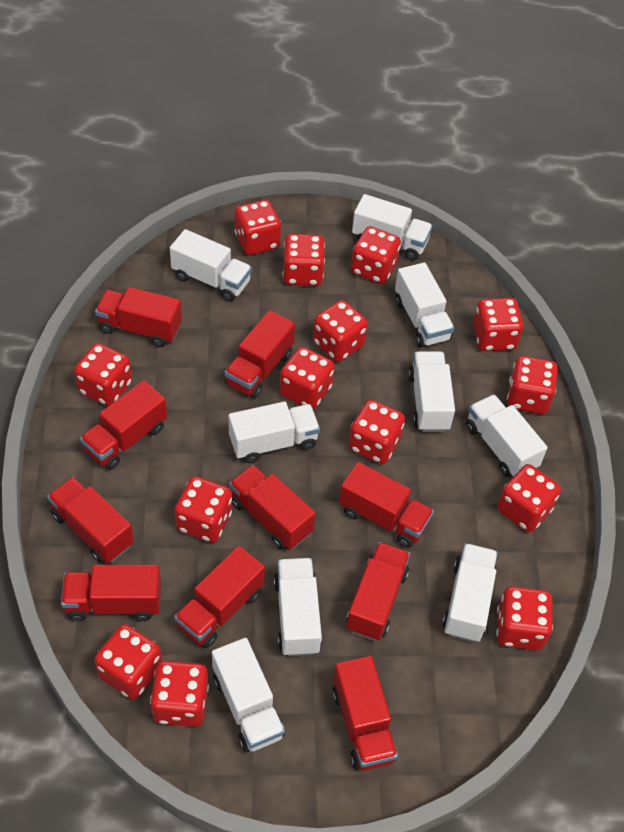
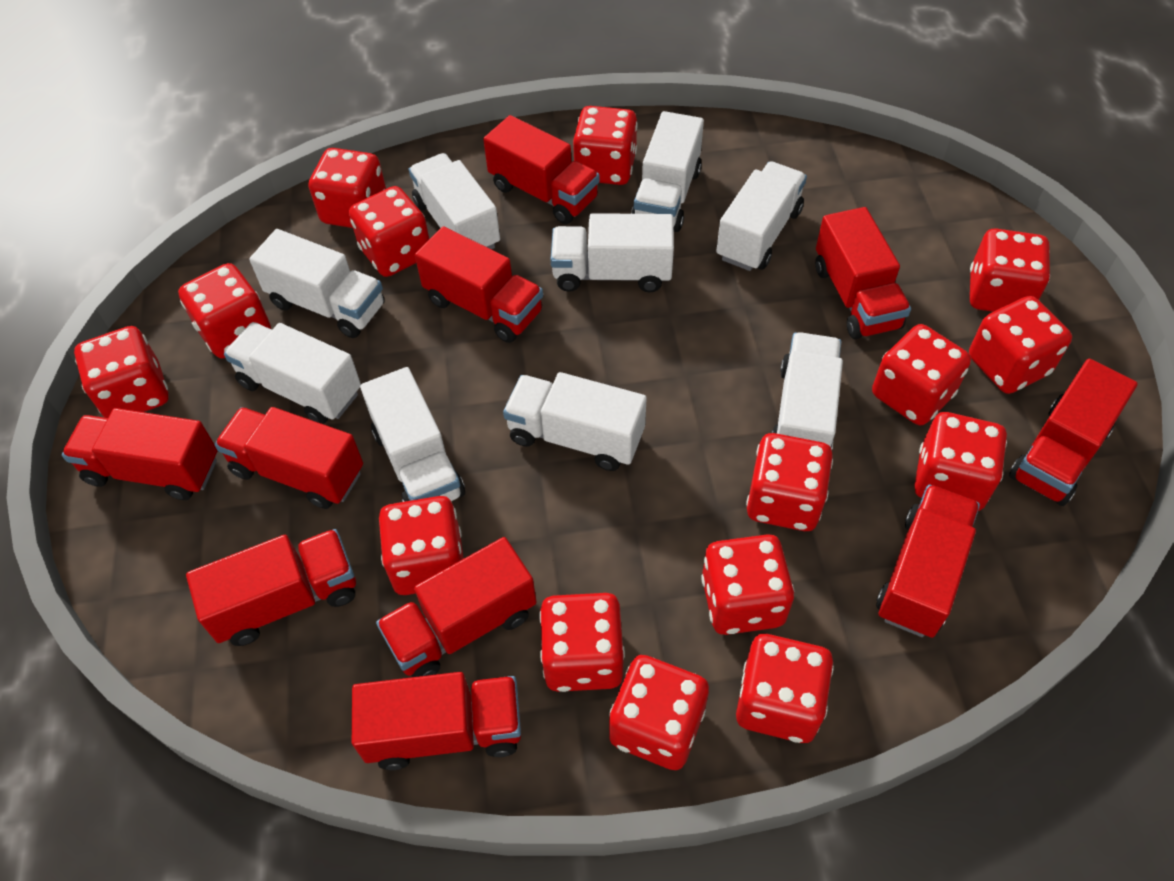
red dice: [74,343,132,406] [94,624,162,699] [150,660,209,727] [175,476,232,543] [235,200,281,255] [280,347,334,409] [283,234,325,286] [313,300,368,362] [349,400,405,464] [351,226,401,284] [473,298,524,351] [496,586,553,650] [497,464,561,532] [507,356,558,414] = 14 -> [74,326,169,418] [178,263,271,359] [309,148,386,228] [349,186,429,277] [379,496,464,595] [539,593,625,692] [573,106,638,185] [609,655,709,770] [701,534,794,635] [736,634,834,743] [746,433,833,531] [872,324,971,425] [915,412,1007,511] [969,296,1072,394] [970,228,1050,312] = 15

